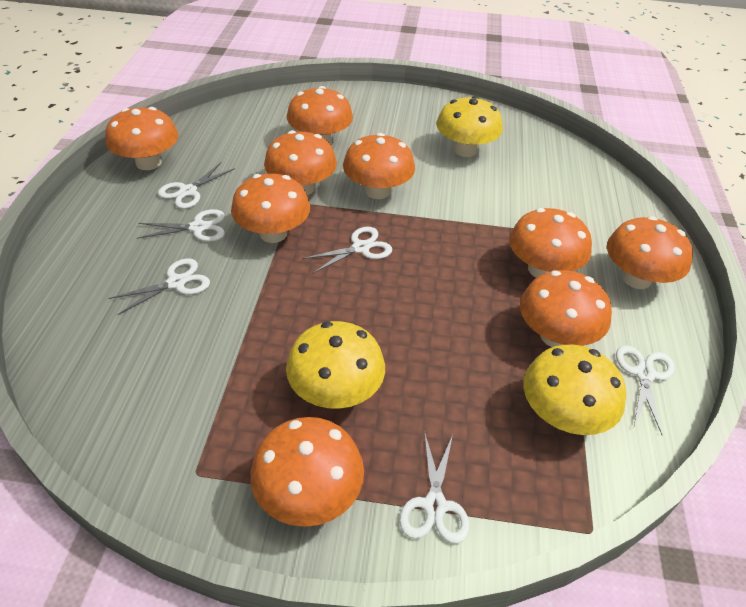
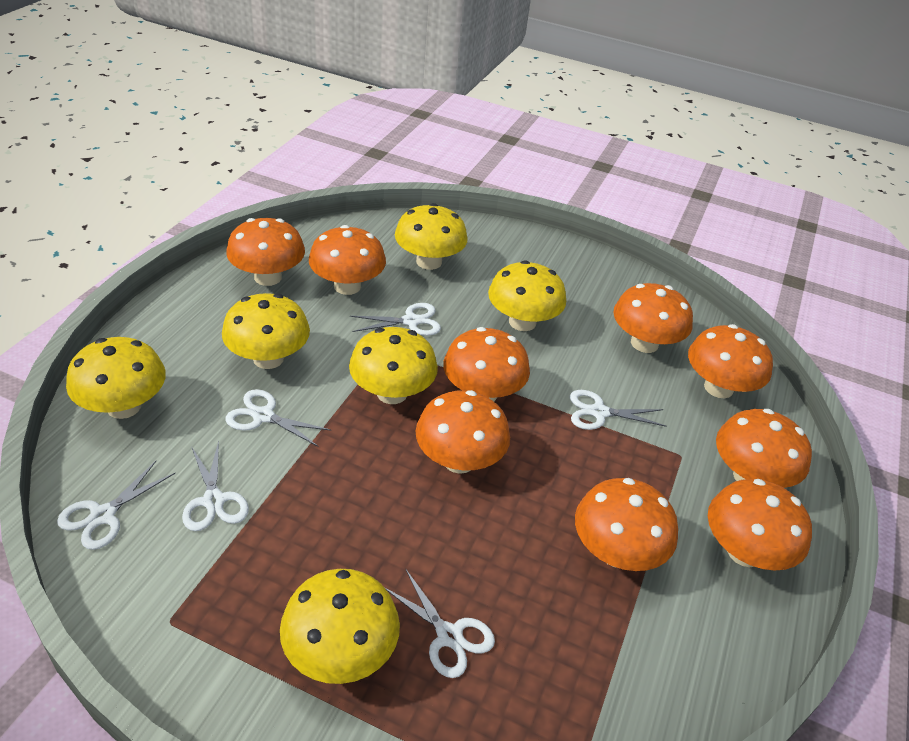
yellow mushroom: [286,321,385,409] [436,96,503,157] [523,345,626,435] = 3 -> [66,337,166,419] [222,293,310,369] [280,569,400,684] [349,327,438,404] [395,203,468,270] [488,260,566,331] = 6

